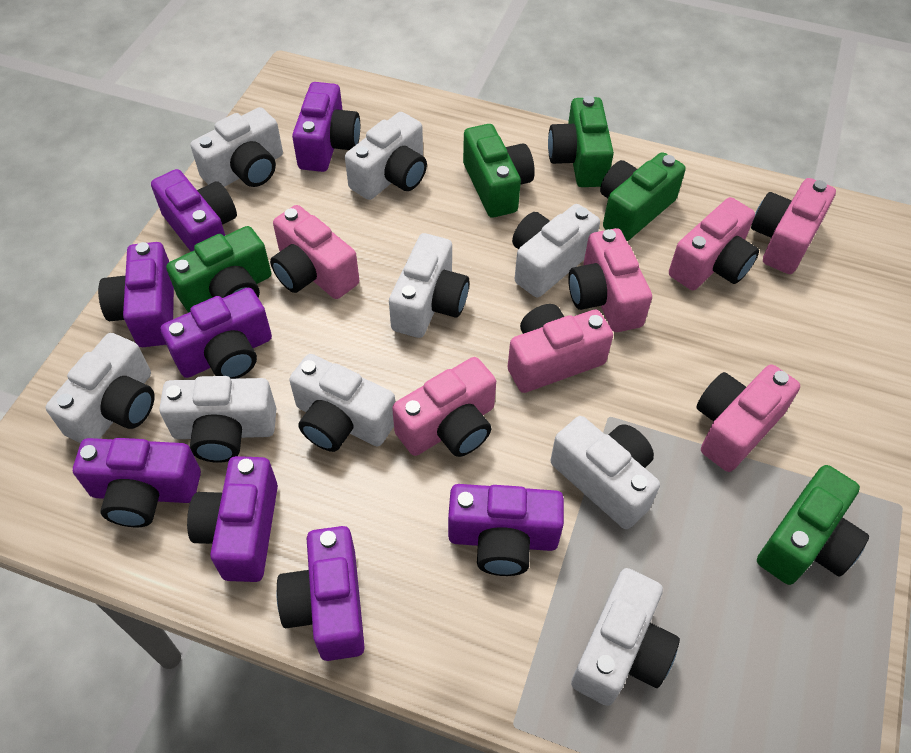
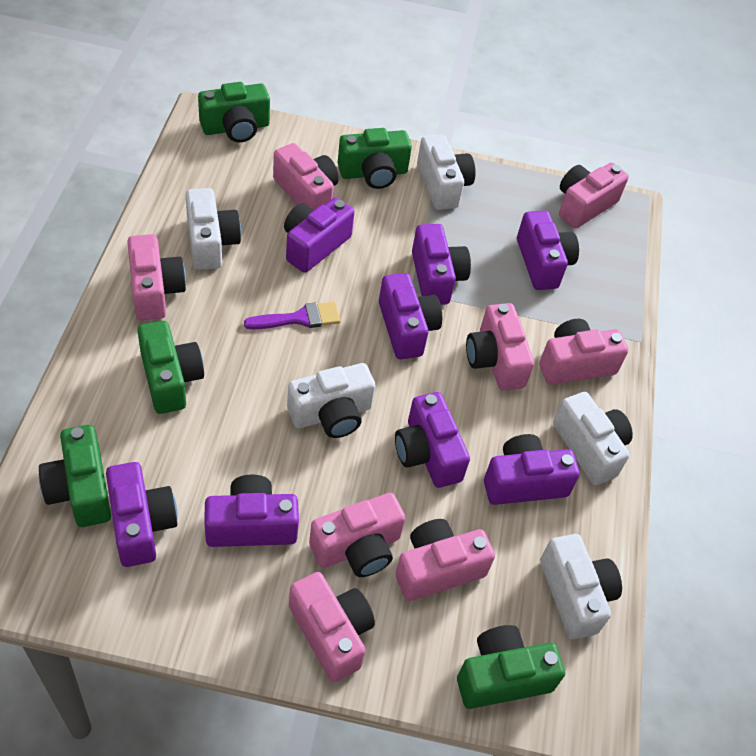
pink camera: [270,205,359,299] [392,357,496,457] [508,304,613,393] [568,228,652,332] [669,197,759,290] [696,364,800,472] [751,178,836,274] = 7 -> [127,234,186,320] [273,143,339,210] [289,572,375,682] [309,493,405,577] [395,519,495,601] [466,303,534,390] [539,319,628,385] [559,163,629,228] = 8
purple brush: none = 0 -> [244,302,341,329] = 1
white camera: [45,333,154,443] [159,376,276,463] [191,107,283,187] [289,354,395,452] [345,112,427,200] [389,233,469,338] [512,204,600,297] [550,416,660,529] [571,568,680,706] = 9 -> [186,188,241,270] [287,363,375,438] [417,135,476,210] [540,534,622,640] [553,392,633,485] = 5

